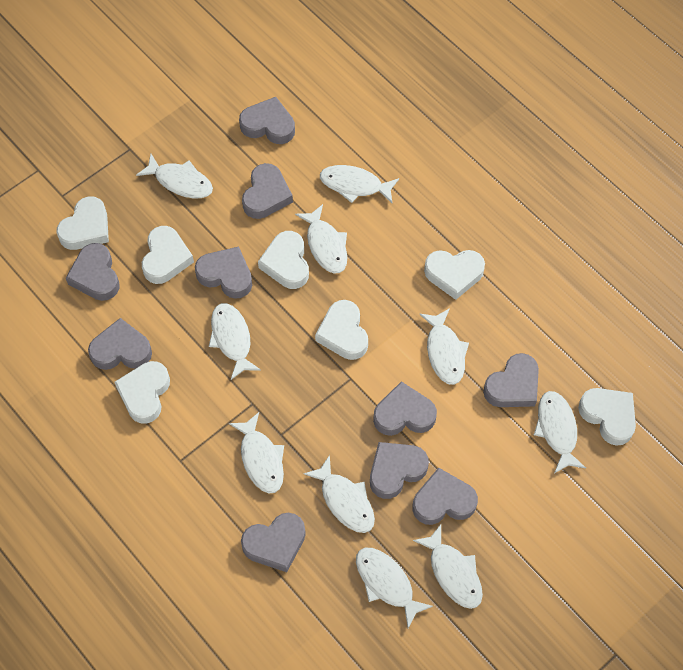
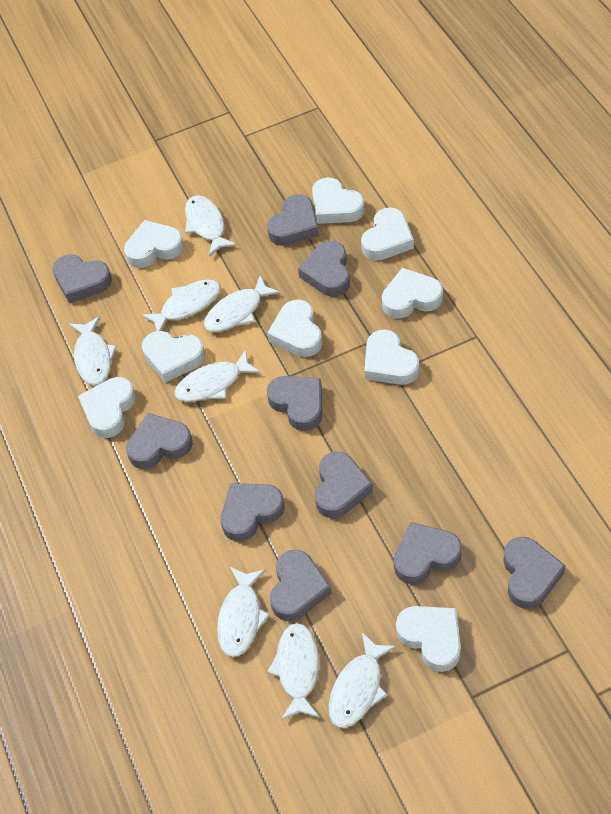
white fish: [136,154,213,199] [209,303,261,380] [229,412,284,493] [295,204,347,274] [303,455,375,533] [320,165,399,203] [356,548,433,628] [413,524,483,609] [419,308,469,385] [534,391,586,473] = 10 -> [69,316,117,385] [142,280,221,331] [174,350,261,402] [185,195,237,256] [204,275,280,332] [217,567,270,657] [268,623,320,720] [329,633,396,728] = 8
white heart: [56,197,109,250] [114,361,170,424] [142,226,194,284] [258,231,309,289] [315,300,368,360] [424,250,485,300] [578,388,636,446] = 7 -> [78,377,136,438] [124,220,184,268] [142,331,205,383] [267,299,322,357] [312,178,365,224] [361,207,414,261] [364,329,419,385] [382,268,443,319] [396,606,461,672] = 9

